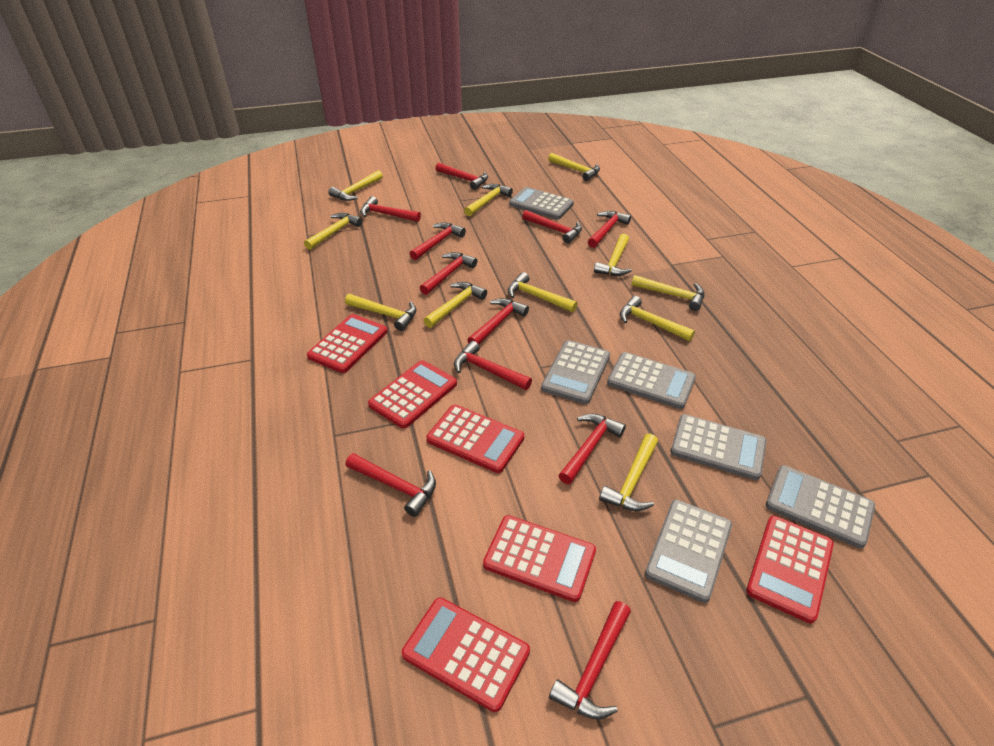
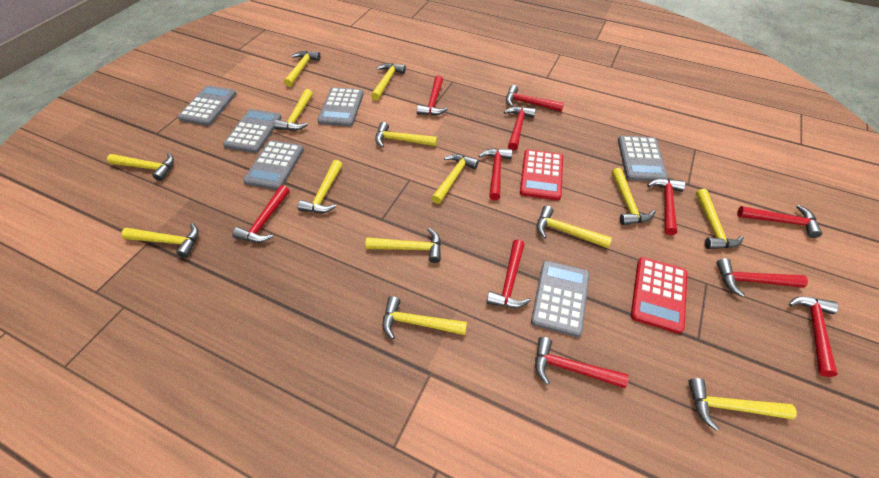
red calculator: [307,314,388,373] [368,360,457,429] [402,597,530,712] [427,405,524,473] [483,515,596,602] [746,516,834,624] = 6 -> [520,150,563,200] [631,257,687,334] = 2
yellow hammer: [304,213,363,250] [329,170,383,201] [345,294,417,331] [423,282,487,328] [464,184,513,216] [508,272,578,312] [548,153,600,181] [594,234,632,276] [599,434,658,511] [620,296,695,341] [631,275,704,311] = 11 -> [107,153,174,181] [121,223,199,258] [274,89,313,131] [284,51,321,87] [297,160,343,213] [365,228,441,263] [371,63,406,100] [375,122,438,148] [383,296,467,340] [432,154,479,204] [537,206,612,248] [612,168,655,225] [688,378,797,431] [696,189,744,249] = 14

